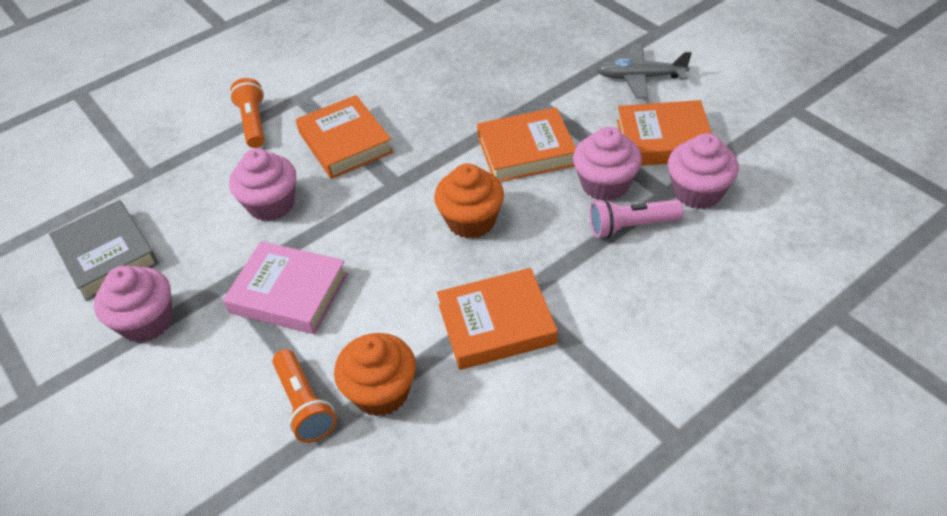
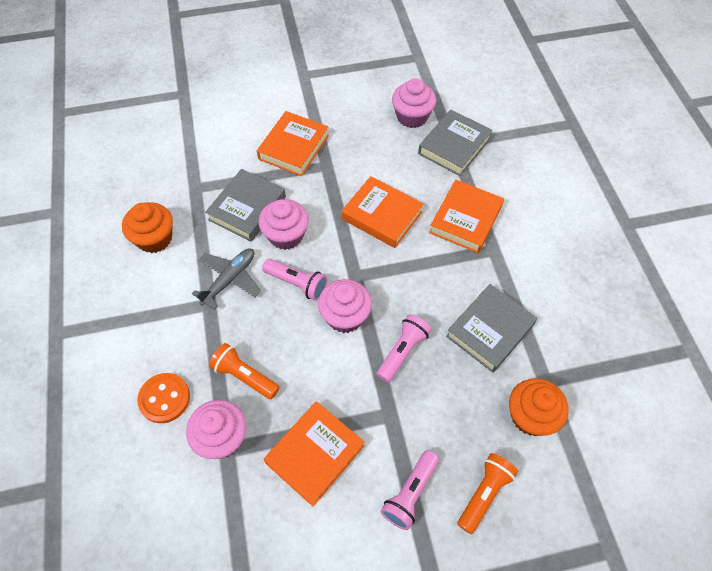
grey book: [49,200,159,301] = 1 -> [205,169,286,242] [418,110,493,176] [446,284,537,373] = 3
orange button: none = 0 -> [137,373,190,423] = 1
pink book: [223,241,348,334] = 1 -> none = 0
pink flashlight: [590,198,684,238] = 1 -> [262,259,328,301] [376,314,432,383] [381,450,439,530] = 3

